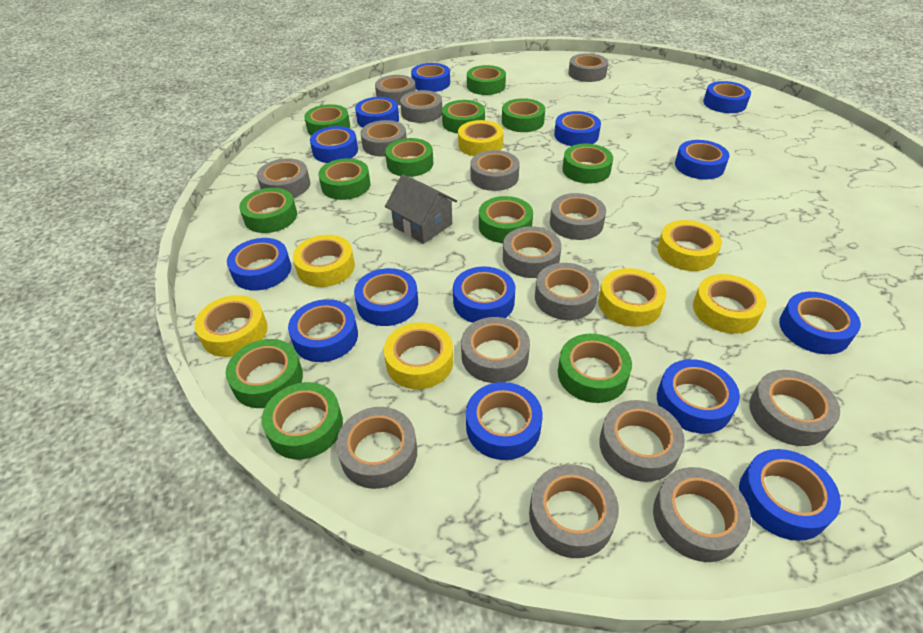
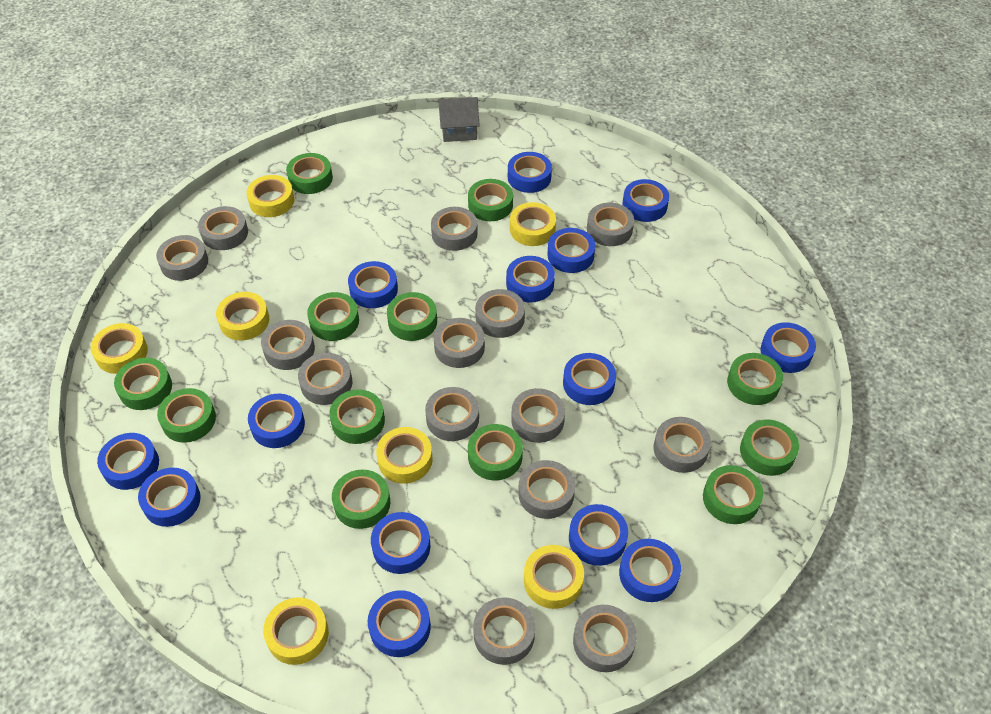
grey tape: [257,158,310,198] [336,407,417,489] [360,120,407,157] [375,75,416,105] [400,90,442,123] [461,317,530,383] [471,150,520,191] [503,226,562,278] [529,464,619,558] [535,263,599,320] [550,193,606,240] [568,53,608,82] [599,400,685,482] [653,467,751,562] [749,370,840,446] = 15 -> [156,235,208,281] [198,206,248,250] [261,320,315,370] [298,353,352,405] [425,387,479,441] [431,207,478,251] [434,318,485,368] [473,597,535,665] [475,289,525,338] [511,388,565,443] [518,460,575,519] [573,605,637,672] [587,203,634,246] [654,417,711,473] = 14

